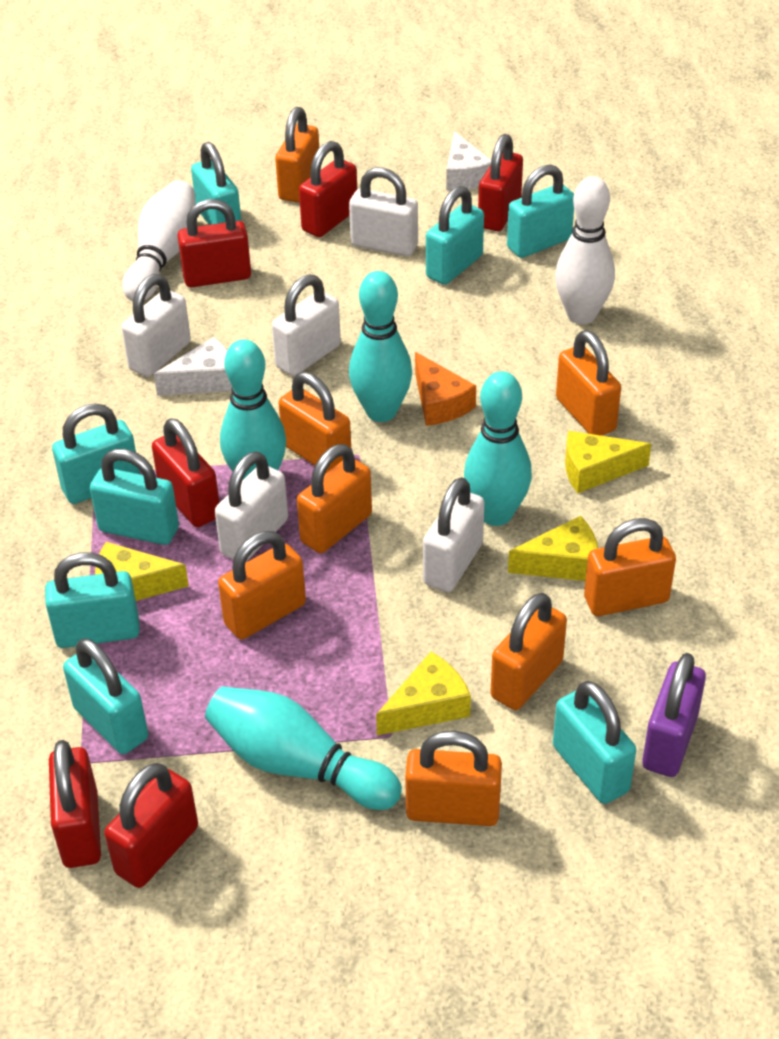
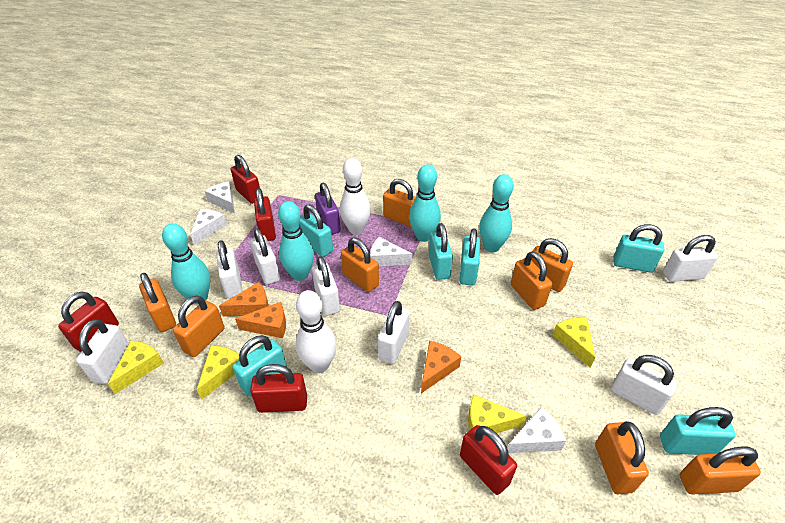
orange cheese: [415,352,476,426] = 1 -> [219,282,269,317] [235,302,286,338] [421,341,461,393] = 3
red padlock: [49,740,101,868] [104,763,198,888] [152,418,219,527] [177,199,251,288] [299,141,357,237] [478,134,523,231] = 6 -> [58,291,119,352] [231,155,260,204] [250,364,307,413] [254,188,276,241] [460,425,517,495] = 5
turquoise padlock: [45,552,140,648] [52,404,140,504] [63,638,148,754] [90,449,179,545] [191,142,241,225] [426,186,484,285] [507,164,574,258] [553,681,636,804] = 8 -> [233,335,287,397] [299,204,333,257] [429,223,453,280] [460,228,480,285] [613,224,664,273] [660,407,736,455] = 6
white cheese: [154,337,232,396] [446,131,491,190] = 2 -> [190,209,227,245] [205,181,235,214] [370,237,412,266] [507,406,566,453] = 4
white padlock: [121,274,191,377] [215,451,288,562] [272,274,341,376] [349,167,418,256] [423,477,484,592] = 5 -> [76,319,129,384] [216,240,243,298] [250,228,280,285] [312,256,340,316] [378,301,410,364] [611,355,677,415] [663,235,718,282] = 7

